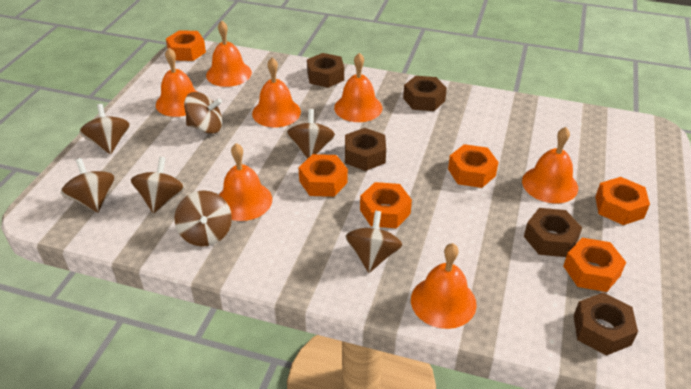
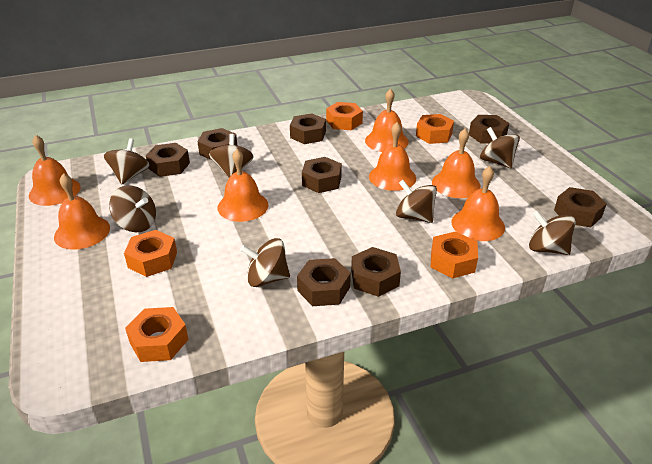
brown nut: [307,53,344,88] [345,128,386,171] [403,76,447,111] [524,208,582,257] [574,293,638,356] = 5 -> [146,143,190,177] [197,128,237,160] [290,113,326,144] [297,258,351,306] [302,157,342,193] [351,247,401,297] [469,115,509,144] [554,187,607,227] = 8
orange nut: [166,30,206,61] [298,154,348,197] [360,182,412,228] [448,144,499,188] [563,238,626,292] [595,177,650,225] = 6 -> [124,230,177,277] [125,307,189,362] [326,102,363,130] [416,114,454,144] [430,232,478,278] = 5

